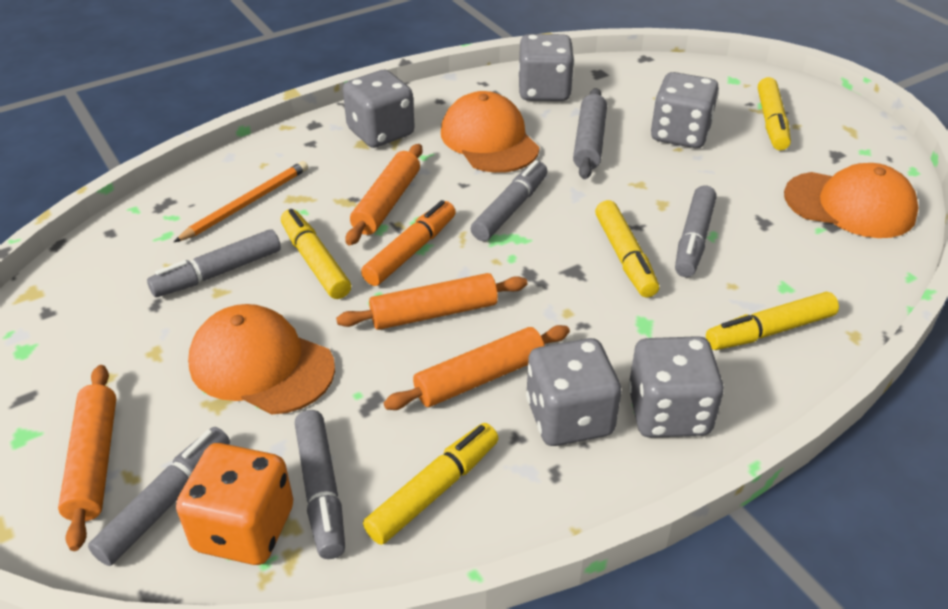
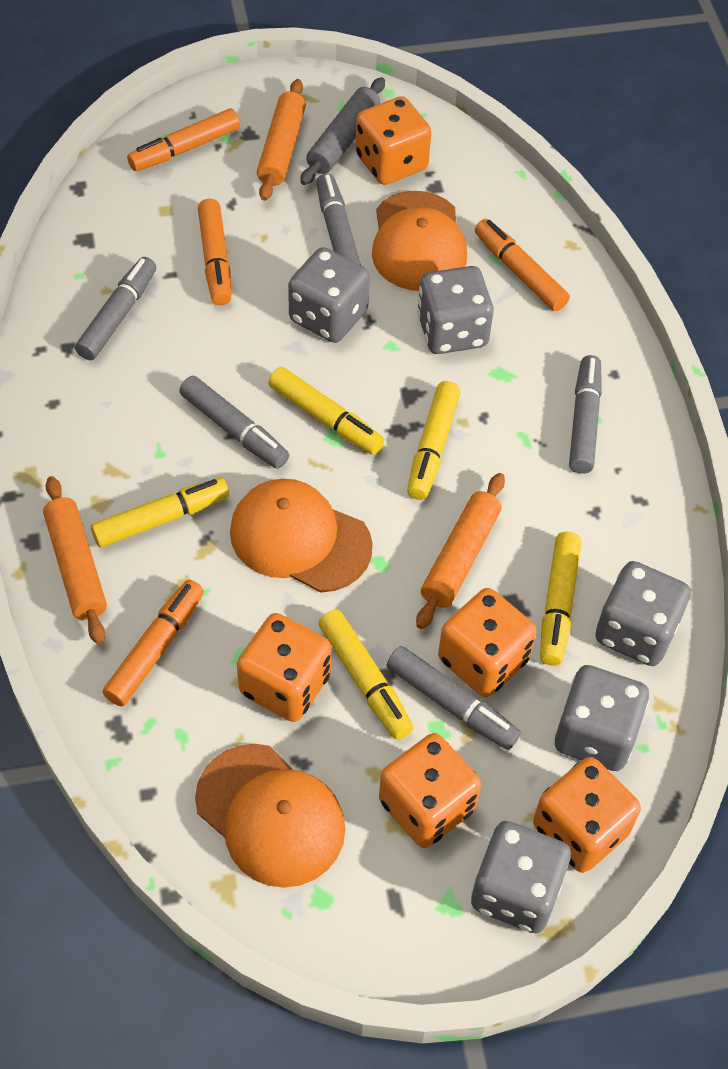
orange dice: [176,443,293,565] = 1 -> [237,613,331,722] [356,96,431,185] [379,733,481,848] [438,588,537,697] [533,757,641,873] = 5
orange marker: [361,200,456,286] = 1 -> [102,580,204,707] [127,109,240,171] [198,199,231,305] [475,219,570,311] = 4
orange pencil: [174,161,308,242] = 1 -> none = 0
orange rolling pin: [58,365,116,551] [336,273,527,330] [346,144,423,245] [384,325,570,410] = 4 -> [43,476,107,644] [257,79,306,201] [416,473,505,629] = 3

